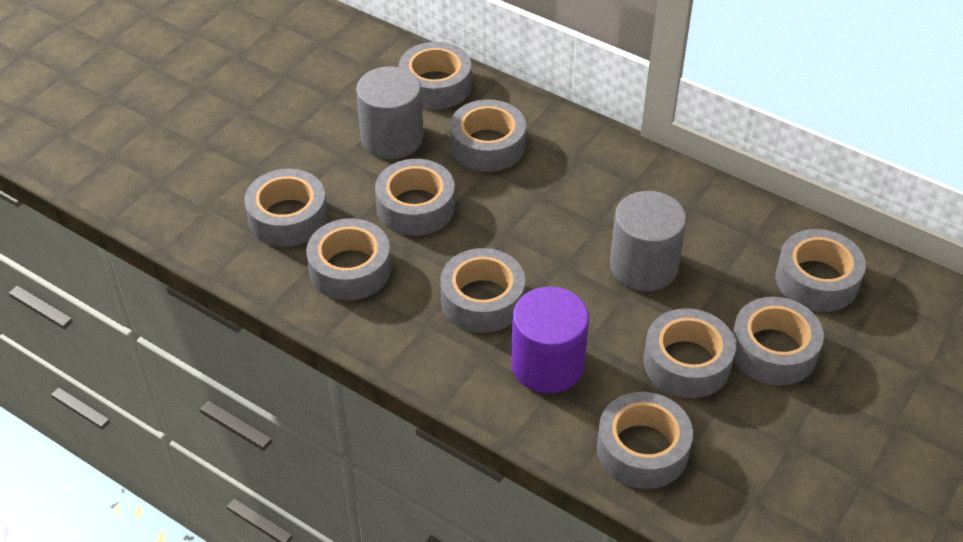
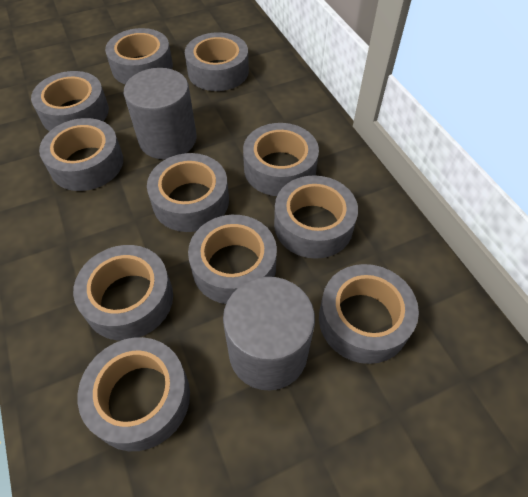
grey tape: [244,169,328,247] [306,218,391,301] [375,159,455,236] [399,42,471,110] [440,248,525,333] [450,99,526,172] [597,392,693,489] [644,308,736,398] [733,297,824,385] [776,229,866,312] = 10 -> [31,71,109,131] [39,118,123,191] [73,245,173,341] [78,337,190,451] [105,28,173,84] [147,153,229,232] [185,32,249,91] [188,215,277,304] [243,123,319,196] [274,175,358,259] [319,264,419,364] = 11
purple cylinder: [511,287,589,393] = 1 -> none = 0

